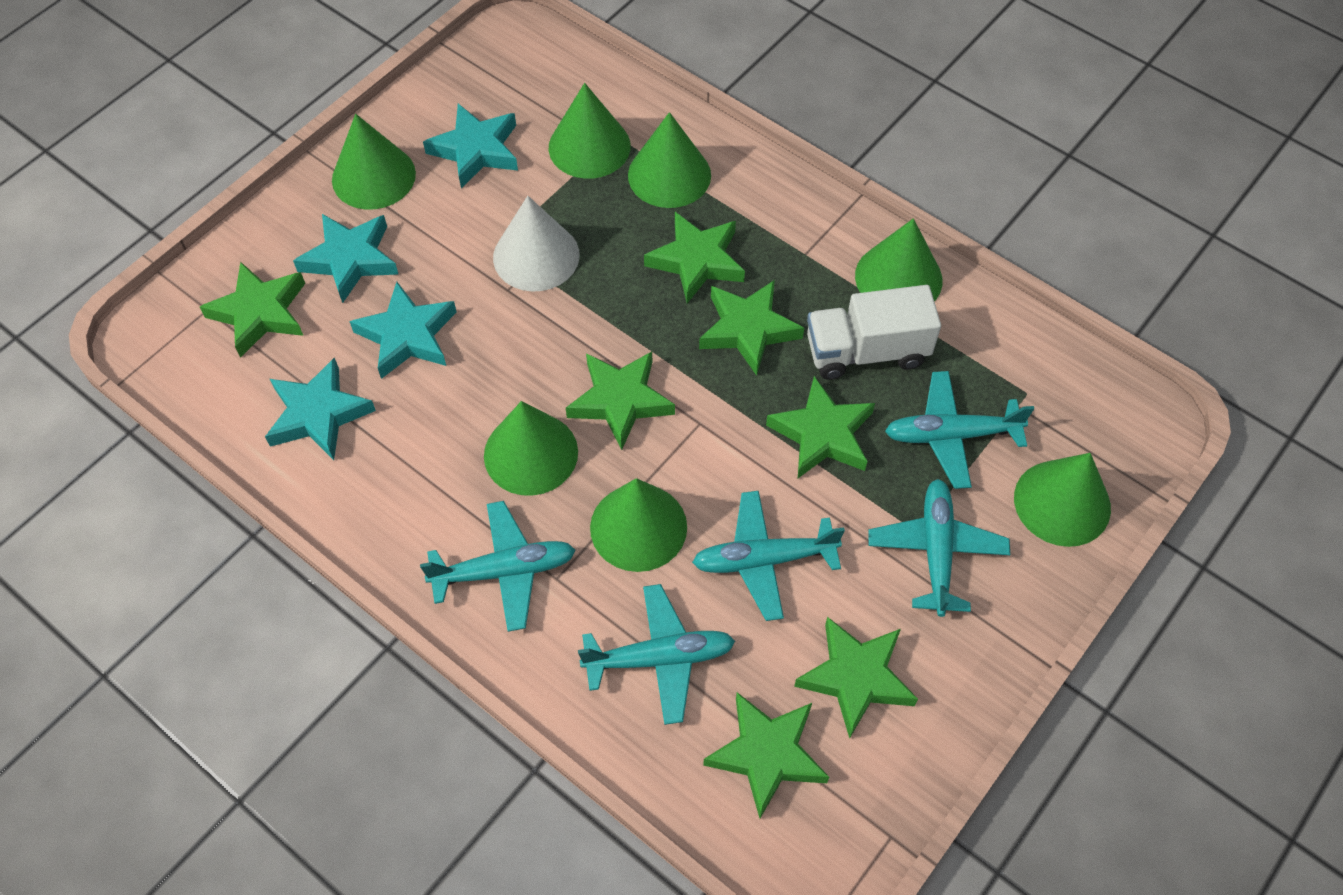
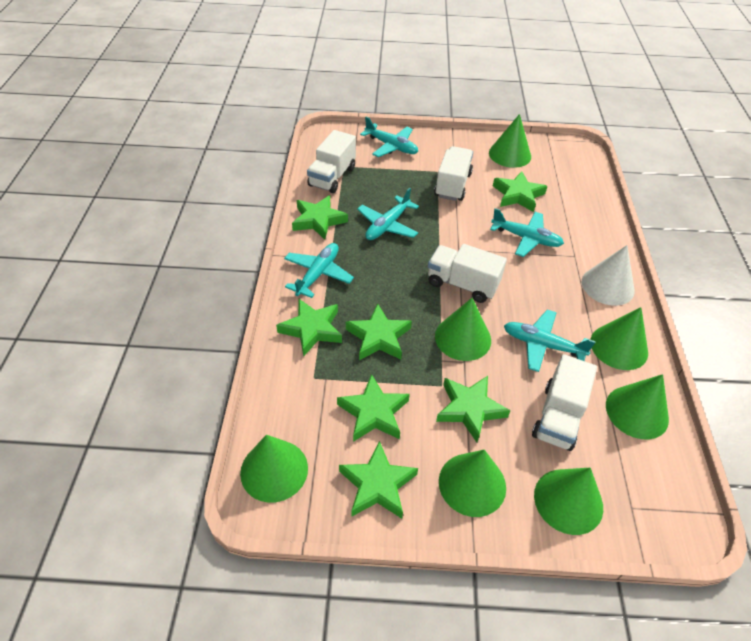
turquoise star: [265,357,376,460] [293,214,399,303] [349,282,457,379] [423,104,518,188] = 4 -> none = 0
white truck: [807,285,941,380] = 1 -> [307,130,356,193] [428,244,507,303] [434,146,473,201] [532,354,597,451] = 4

